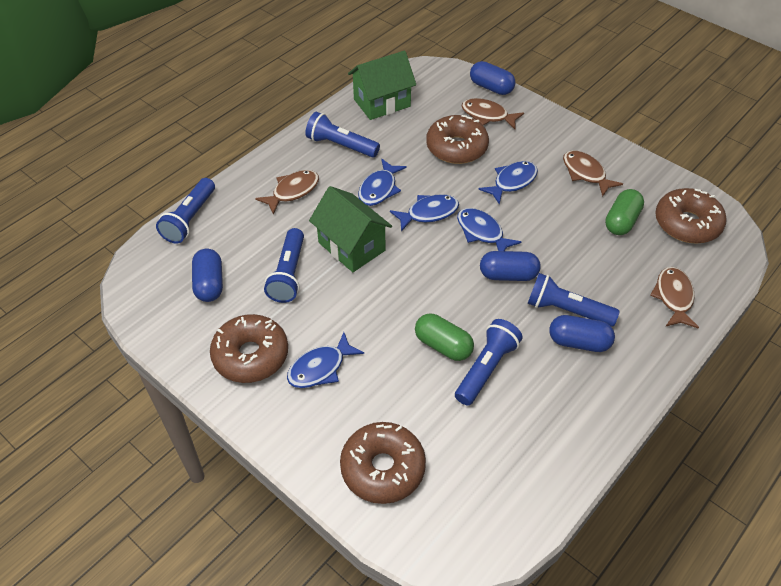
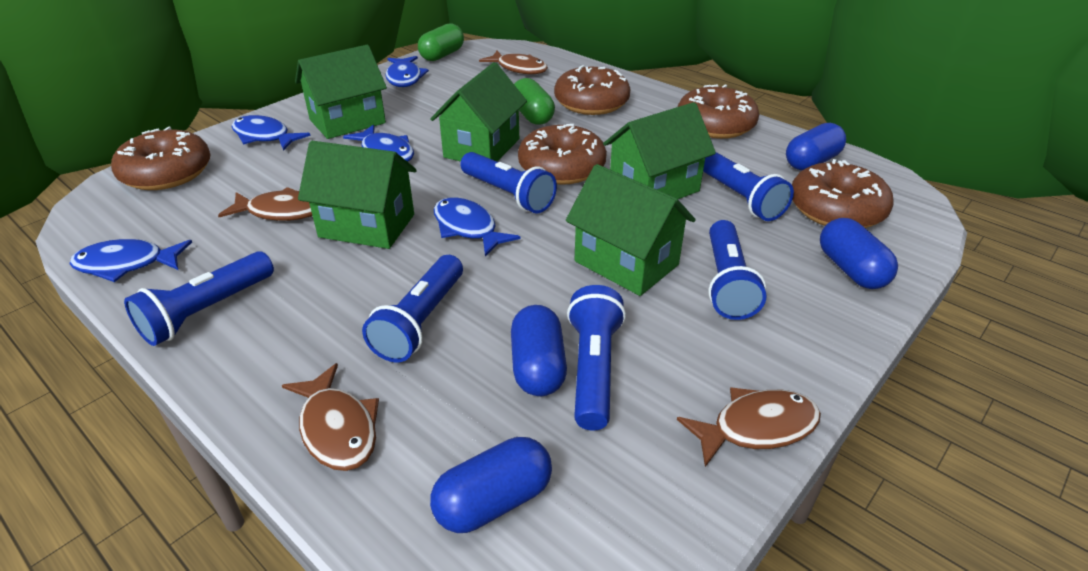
blue flashlight: [156,178,215,244] [264,228,304,303] [306,112,380,158] [455,319,523,405] [527,273,620,327] = 5 -> [124,251,274,346] [362,255,463,363] [460,152,557,214] [567,285,626,431] [703,152,794,221] [708,220,767,320] = 6
brown donut: [210,314,288,383] [340,422,426,504] [426,115,489,164] [655,188,727,244] = 4 -> [111,126,211,190] [518,124,607,185] [554,65,630,115] [678,85,759,139] [792,159,894,228] = 5
green house: [309,186,392,272] [348,51,416,120] = 2 -> [295,45,387,139] [298,141,417,249] [430,62,527,162] [566,164,696,296] [603,102,716,199] = 5

